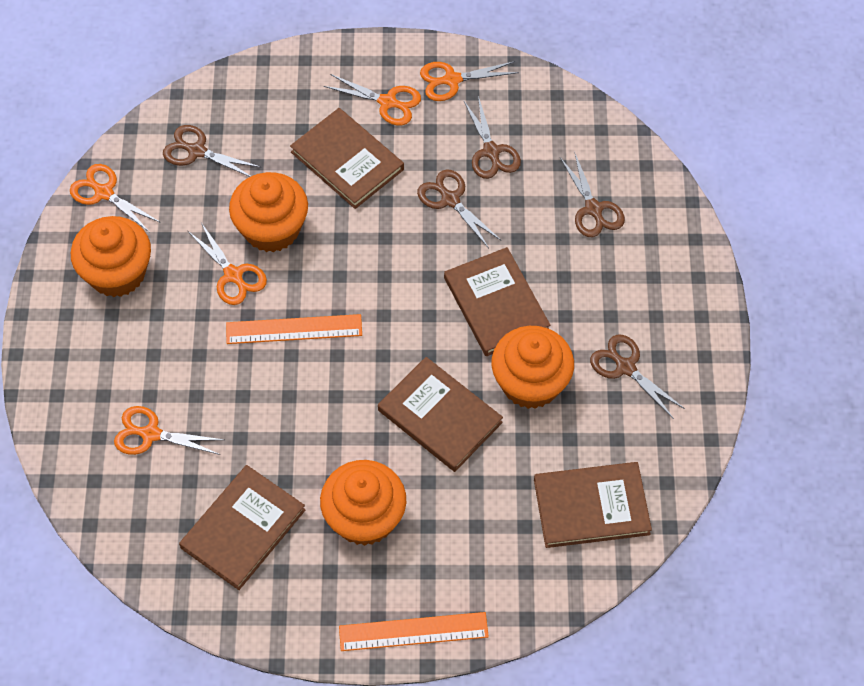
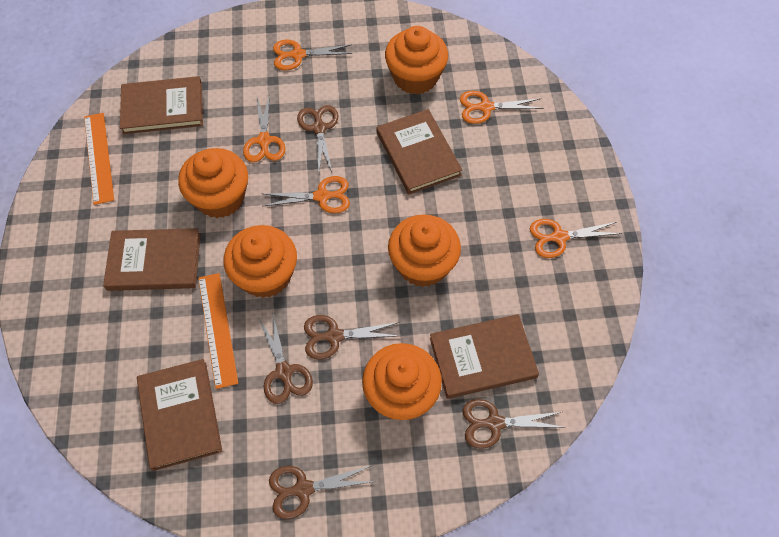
orange cupcake: [71,216,151,297] [229,172,308,252] [320,460,406,546] [491,326,574,409] = 4 -> [178,148,248,218] [223,225,297,298] [362,343,442,420] [385,26,448,94] [388,215,461,287] = 5

